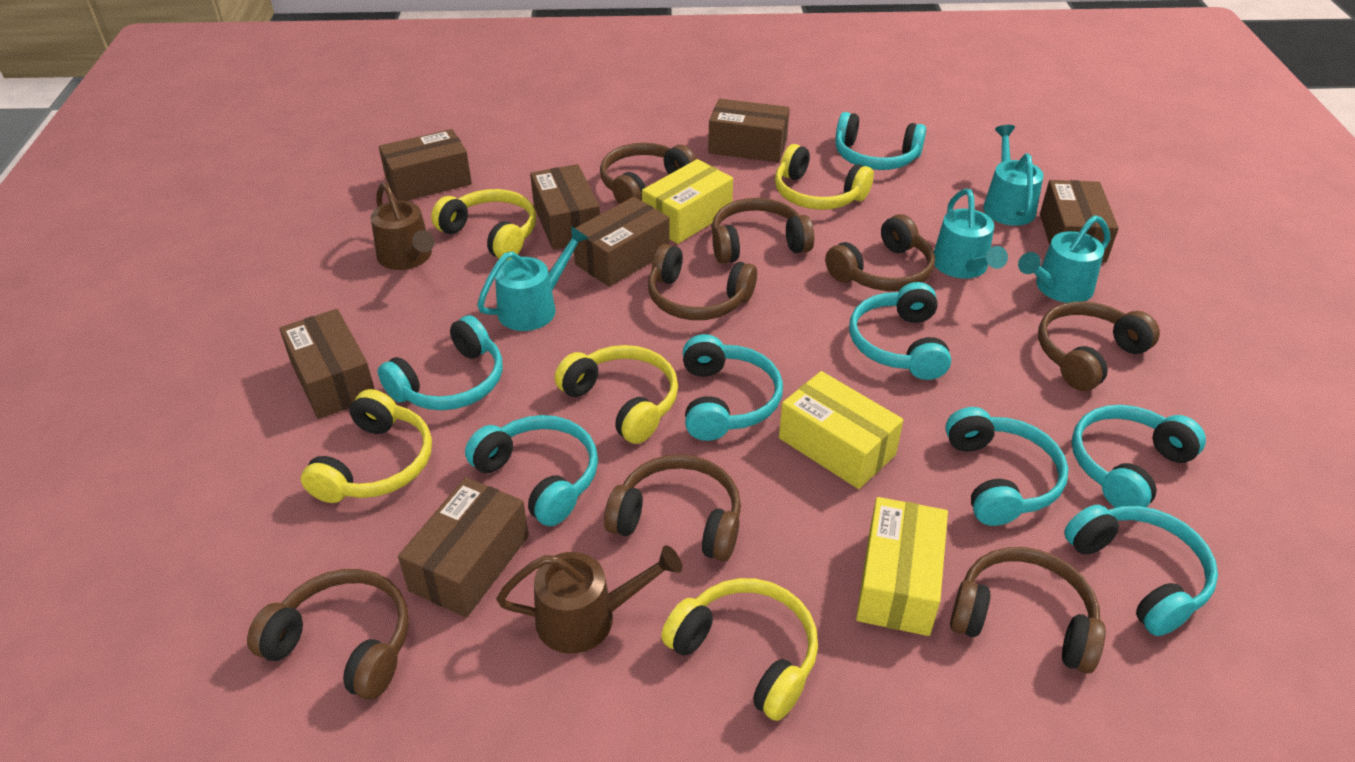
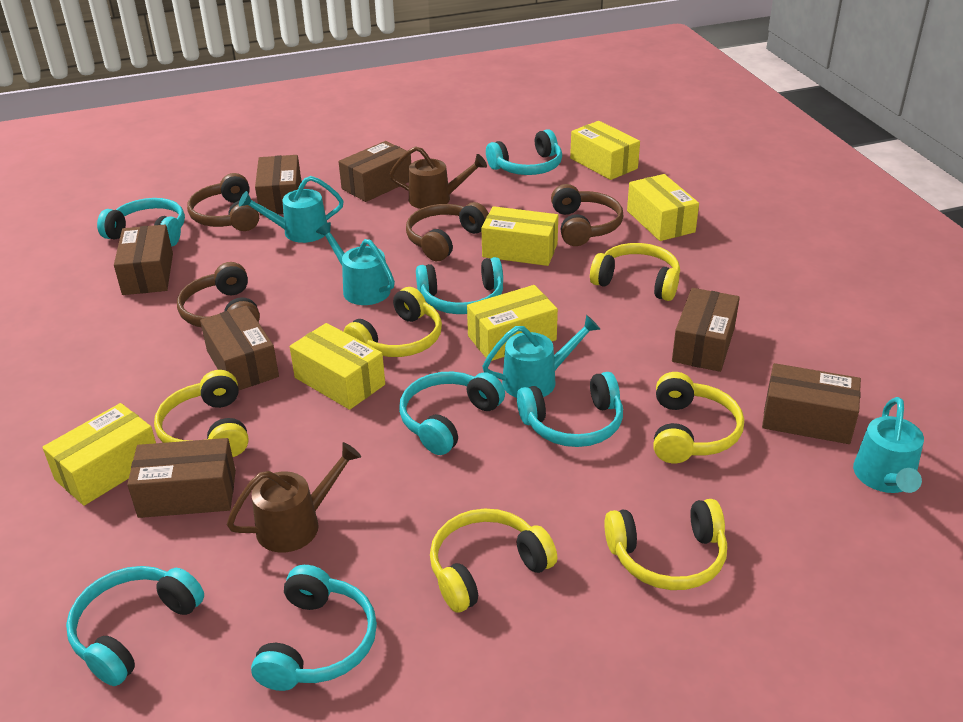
brown headphones: [247,569,409,700] [600,143,696,204] [604,454,741,561] [648,244,757,320] [711,198,814,264] [825,214,935,291] [950,547,1106,674] [1038,302,1160,391] = 8 -> [177,262,260,327] [187,173,259,231] [406,202,489,261] [551,184,623,246] = 4
turquoise headphones: [378,315,503,410] [465,415,598,526] [683,334,783,441] [835,112,926,170] [849,282,951,380] [945,407,1068,526] [1064,505,1218,636] [1071,405,1206,508] = 8 -> [66,566,204,686] [97,198,185,247] [251,565,377,691] [399,372,505,455] [416,257,503,314] [486,129,562,175] [517,372,623,447] = 7
yellow box: [642,159,733,244] [779,371,903,489] [856,497,948,636] = 3 -> [42,403,156,506] [290,323,385,410] [467,285,558,361] [482,206,558,266] [570,121,640,180] [627,174,699,241] = 6
yellow headphones: [301,389,432,503] [431,189,536,261] [555,345,678,444] [661,578,818,721] [775,144,874,210] = 5 -> [154,370,249,457] [343,287,442,357] [430,508,557,613] [590,243,680,301] [604,499,727,590] [653,372,744,463] = 6

